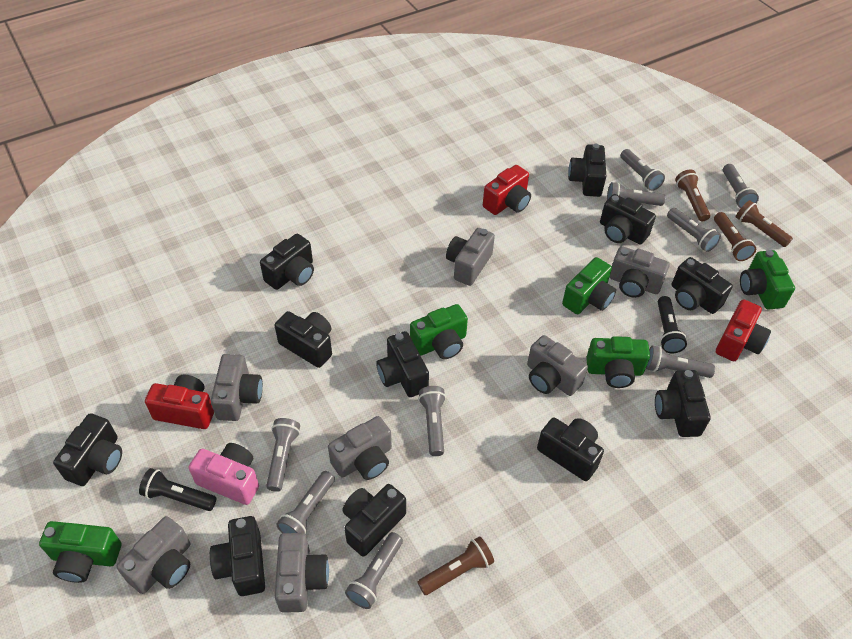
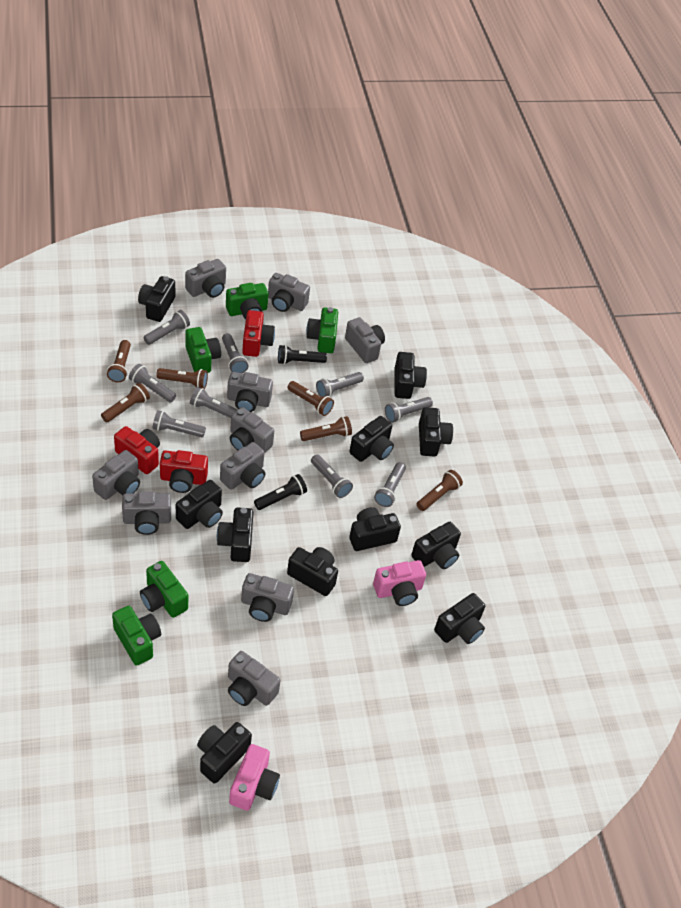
brown flashlight: [417,536,494,595] [675,169,710,221] [714,212,756,261] [735,200,793,247] = 4 -> [101,383,150,422] [107,340,131,383] [156,368,208,389] [288,381,334,416] [300,416,352,441] [417,470,463,511] = 6
grey camera: [117,516,190,594] [211,354,263,421] [275,533,329,613] [328,416,392,480] [446,228,495,286] [527,335,588,396] [610,246,670,298] = 7 -> [92,450,140,500] [122,491,171,535] [185,259,226,298] [220,442,265,490] [227,372,273,412] [228,651,281,706] [230,407,274,452] [241,573,294,622] [268,273,310,312] [345,317,385,363] = 10
pink camera: [189,443,259,505] = 1 -> [229,744,280,811] [373,560,426,606] = 2

